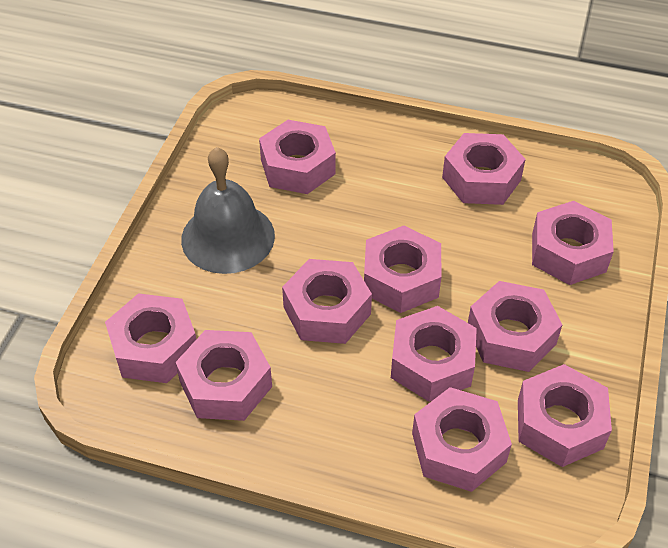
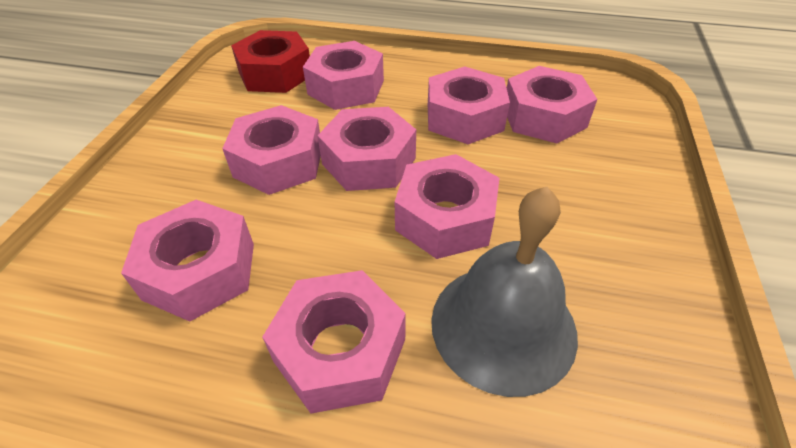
pink nut: [105,293,196,383] [175,330,272,421] [259,120,336,194] [282,259,372,344] [364,226,442,313] [391,306,477,402] [412,387,512,492] [442,133,526,205] [468,281,562,372] [518,364,612,467] [532,201,614,285] = 11 -> [121,200,254,322] [222,105,321,195] [262,270,406,414] [303,41,384,110] [317,107,416,191] [395,154,499,259] [428,67,510,144] [507,66,597,143] = 8
red nut: none = 0 -> [231,30,310,93] = 1

